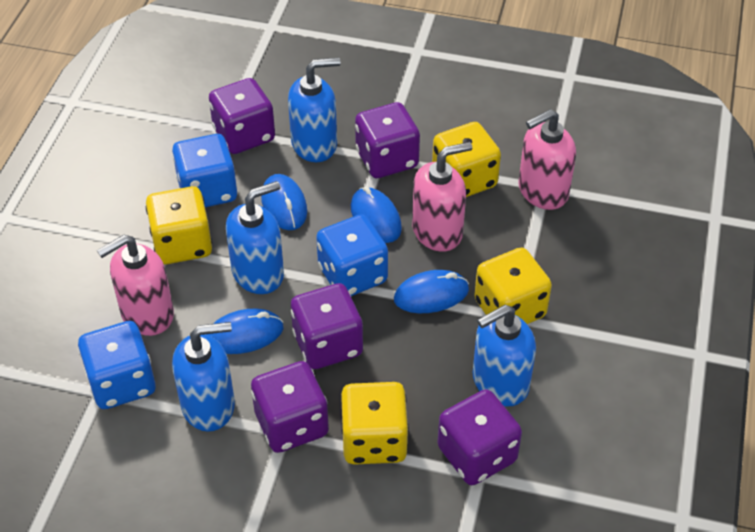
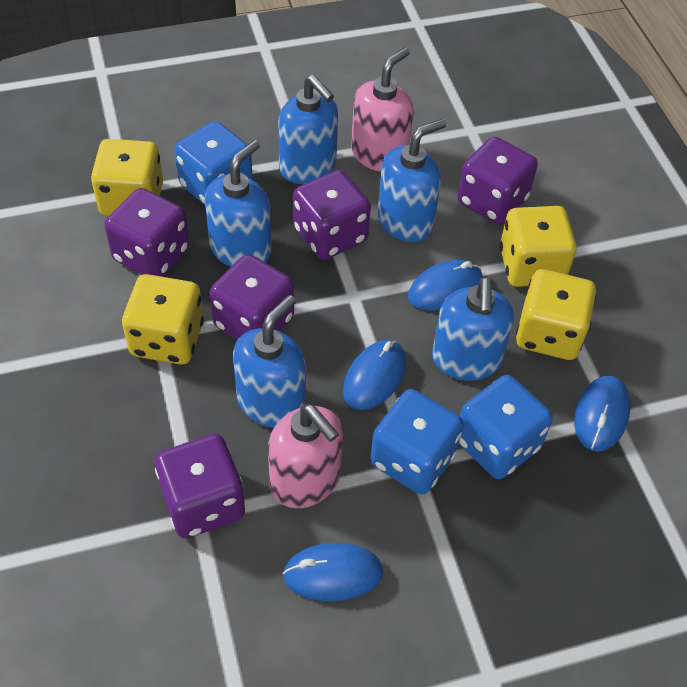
blue soap dispenser: [172,322,235,432] [226,181,284,294] [288,58,341,162] [473,305,536,407] = 4 -> [205,140,272,267] [233,295,306,428] [278,75,338,184] [377,119,446,242] [432,277,514,381] = 5
pink soap dispenser: [97,235,174,336] [412,142,472,252] [518,109,576,210] = 3 -> [268,404,343,508] [351,47,414,172] = 2

